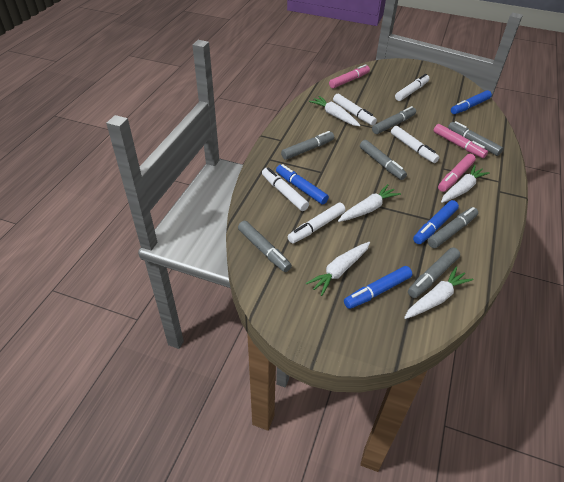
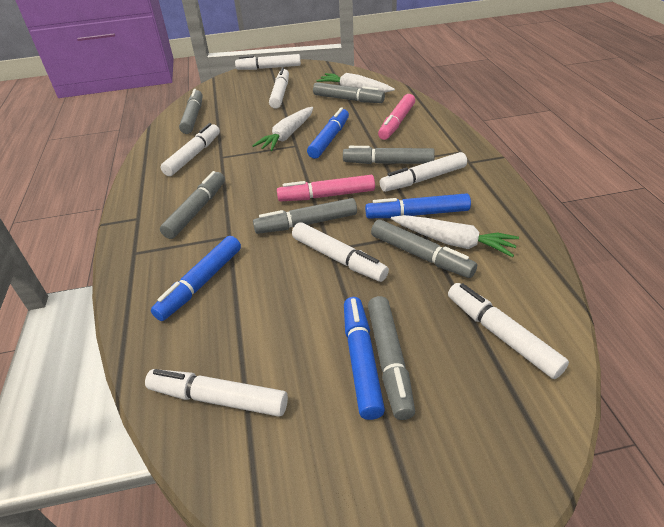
pink marker: [329,64,370,88] [433,124,488,158] [438,154,476,192] = 3 -> [277,175,375,201] [378,94,415,140] = 2
white carrot: [306,242,370,296] [309,96,361,126] [338,184,401,222] [404,266,474,319] [441,165,490,203] = 5 -> [253,107,313,151] [317,73,395,92] [391,215,519,257] = 3
white marker: [262,167,309,211] [288,203,346,243] [333,94,377,125] [391,126,439,163] [395,74,430,101] = 5 -> [145,369,288,417] [160,123,220,176] [235,54,301,70] [269,67,289,109] [292,222,389,282] [380,152,467,192] [448,283,569,379] = 7

